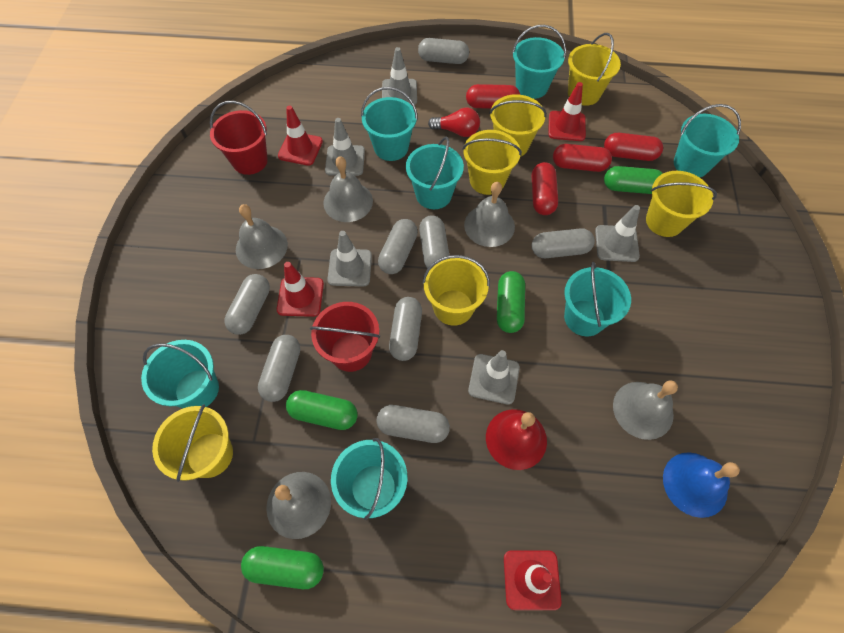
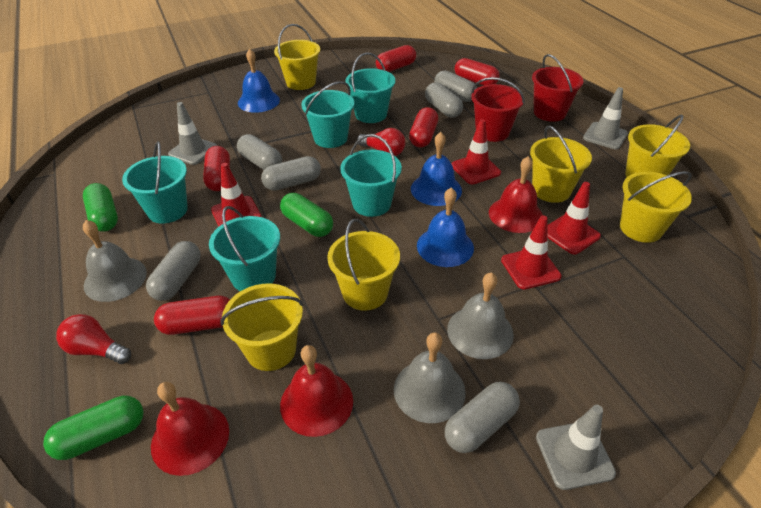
blue bell: [663,452,740,518] = 1 -> [238,49,280,113] [411,132,462,206] [417,187,474,267] = 3
green capsule: [241,546,324,589] [286,390,358,430] [497,271,525,333] [604,166,663,194] = 4 -> [43,395,144,460] [83,183,118,232] [280,193,333,237] = 3
grey bell: [236,204,288,269] [266,472,331,539] [323,156,373,222] [464,182,515,247] [613,380,678,440] = 5 -> [83,220,147,302] [394,332,466,423] [447,272,514,359] = 3
grey capsule: [224,274,270,335] [258,335,300,402] [376,405,450,443] [378,219,418,274] [389,297,422,361] [418,38,469,64] [419,215,449,268] [532,228,595,258] = 8 -> [146,241,201,301] [237,134,282,170] [261,156,321,191] [425,82,463,118] [434,70,477,102] [445,382,520,453] = 6
grey traffic cone: [325,118,365,176] [327,231,372,287] [382,47,417,105] [468,350,520,405] [595,205,640,262] = 5 -> [168,102,217,165] [536,405,616,490] [583,87,628,149] = 3
red bell: [486,409,547,470] = 1 -> [151,382,229,476] [280,345,353,437] [489,156,543,233] = 3
red capsule: [466,84,520,109] [532,162,558,215] [553,144,612,172] [604,133,663,161] = 4 -> [154,296,230,335] [203,146,230,191] [376,45,416,72] [409,107,438,148] [455,58,500,85] = 5
red light bulb: [428,108,480,137] = 1 -> [56,314,131,364] [357,128,406,156] = 2
turquoise bucket: [141,340,219,408] [331,438,408,520] [361,87,418,161] [406,137,464,209] [512,25,566,99] [564,262,631,336] [674,104,741,177] = 7 -> [122,141,188,223] [209,206,280,291] [301,81,354,148] [340,134,402,217] [345,52,395,123] = 5

